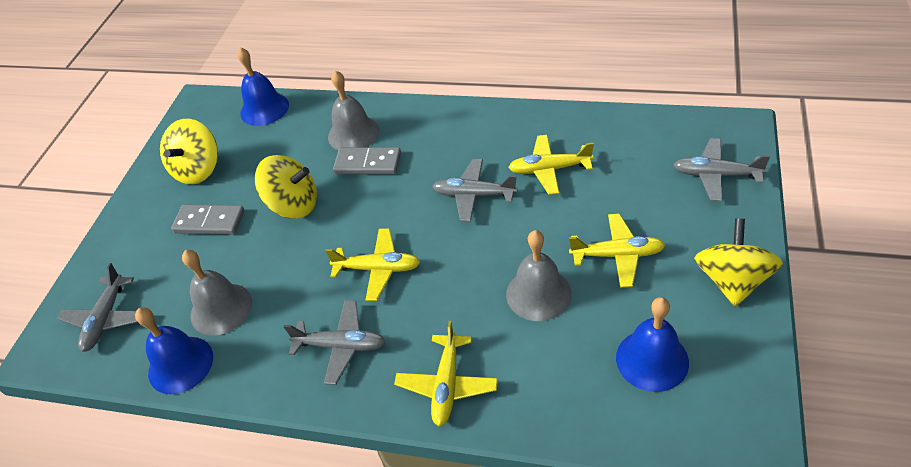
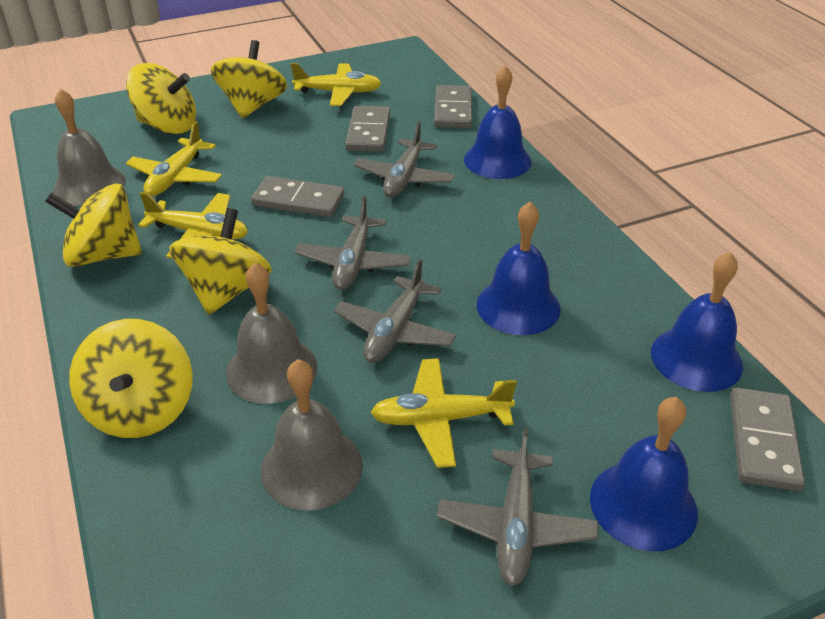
blue bell: [135,307,213,394] [237,47,289,126] [616,297,689,392] = 3 -> [464,66,531,179] [477,202,561,335] [590,397,698,551] [651,252,743,392] = 4
grey domino: [171,205,245,235] [333,147,401,174] = 2 -> [251,176,344,217] [345,106,390,152] [434,85,472,128] [730,388,805,491] = 4
yellow spinning top: [160,119,218,184] [255,155,317,219] [694,218,783,307] = 3 -> [45,184,142,267] [69,319,192,438] [126,63,196,134] [169,208,272,315] [211,40,287,119] = 5

